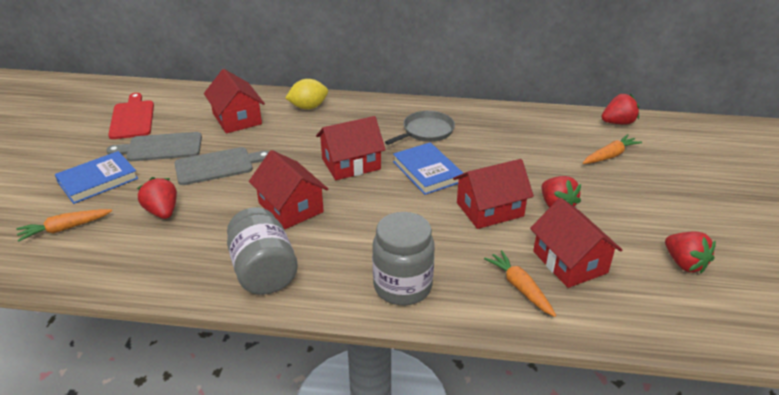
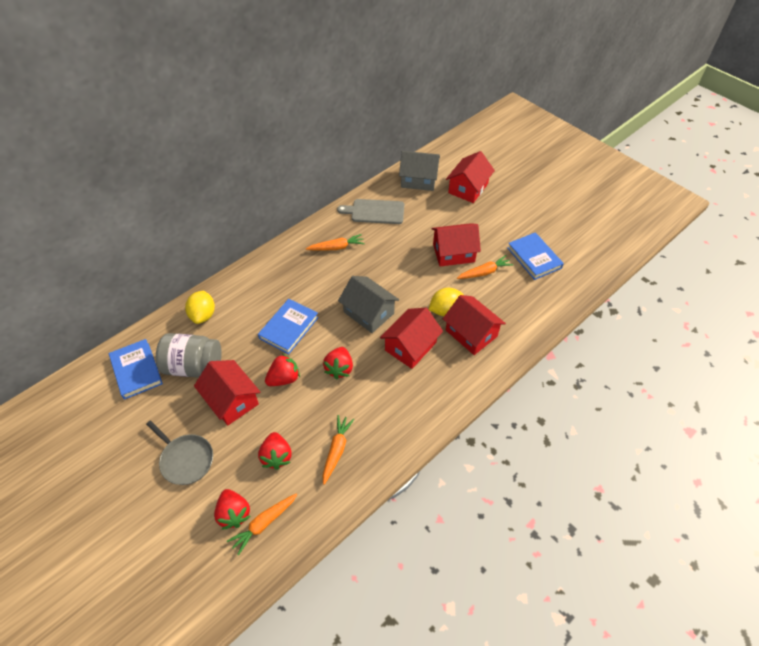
blue book: [55,151,138,204] [393,142,463,195] = 2 -> [109,339,163,400] [258,299,319,354] [507,232,564,280] = 3
grey cutting board: [106,132,202,161] [175,147,269,185] = 2 -> [337,199,404,224] = 1
grey house: none = 0 -> [338,276,399,333] [399,151,440,191] = 2
grey jar: [227,207,298,295] [372,212,435,306] = 2 -> [156,333,222,378] = 1
orange carrot: [16,209,112,242] [484,250,556,317] [583,134,642,164] = 3 -> [227,493,297,556] [306,234,365,251] [323,415,354,485] [457,255,513,279] = 4
red cutting board: [108,93,154,139] = 1 -> none = 0
yellow lemon: [285,79,328,110] = 1 -> [185,291,215,324] [429,288,464,316] = 2

